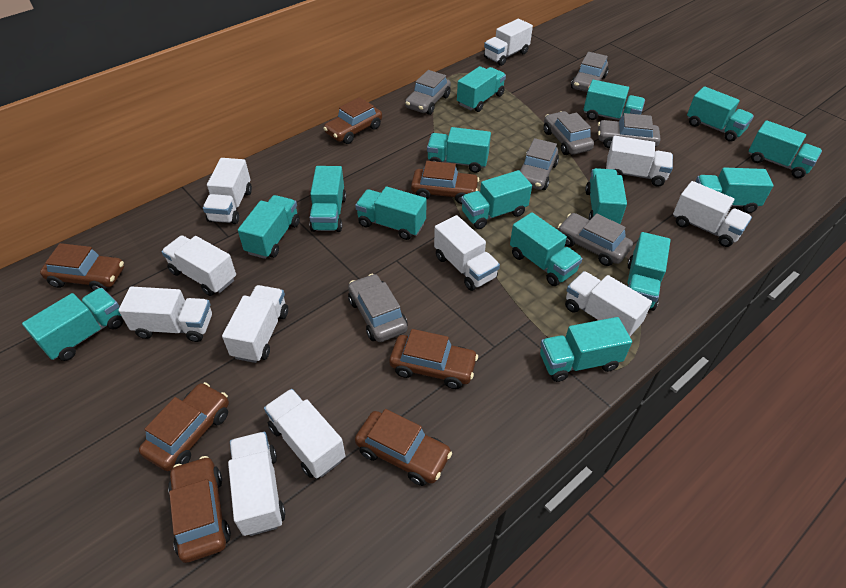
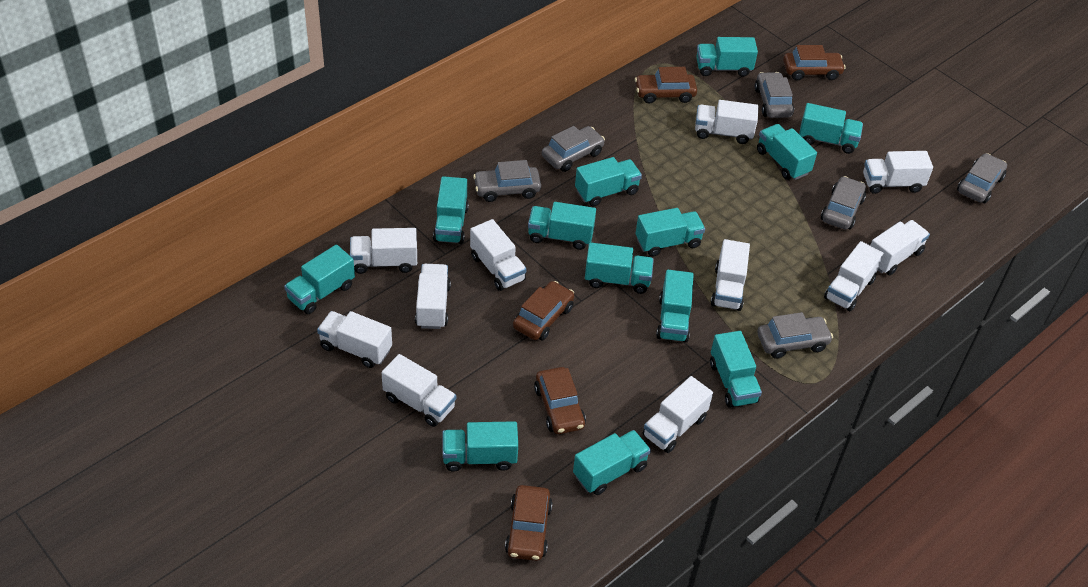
brown car: [40,243,124,291] [139,382,229,471] [168,456,231,563] [323,97,382,144] [355,409,452,486] [390,329,478,389] [411,161,479,204] = 7 -> [505,485,553,561] [513,281,574,341] [534,367,586,434] [635,67,697,104] [783,45,846,81] = 5
grey car: [348,274,408,342] [405,70,451,115] [519,138,559,190] [544,111,594,155] [558,213,633,266] [571,52,609,92] [598,113,661,148] = 7 -> [473,160,541,202] [542,126,605,172] [755,72,794,118] [757,312,833,359] [821,176,866,229] [957,153,1007,203] = 6
turquoise truck: [22,288,123,361] [238,195,300,259] [309,166,346,232] [355,187,427,240] [427,127,491,173] [457,66,506,112] [461,170,532,229] [510,212,583,286] [540,317,632,382] [583,80,645,120] [585,168,627,224] [627,232,671,311] [687,86,754,142] [696,167,774,213] [749,120,822,178] = 15 -> [284,245,355,314] [433,176,469,244] [442,421,518,472] [528,202,596,250] [573,430,651,495] [575,157,642,207] [585,242,654,294] [636,208,705,257] [656,270,694,342] [696,37,758,77] [710,331,762,408] [757,124,817,180] [799,103,863,154] = 13

